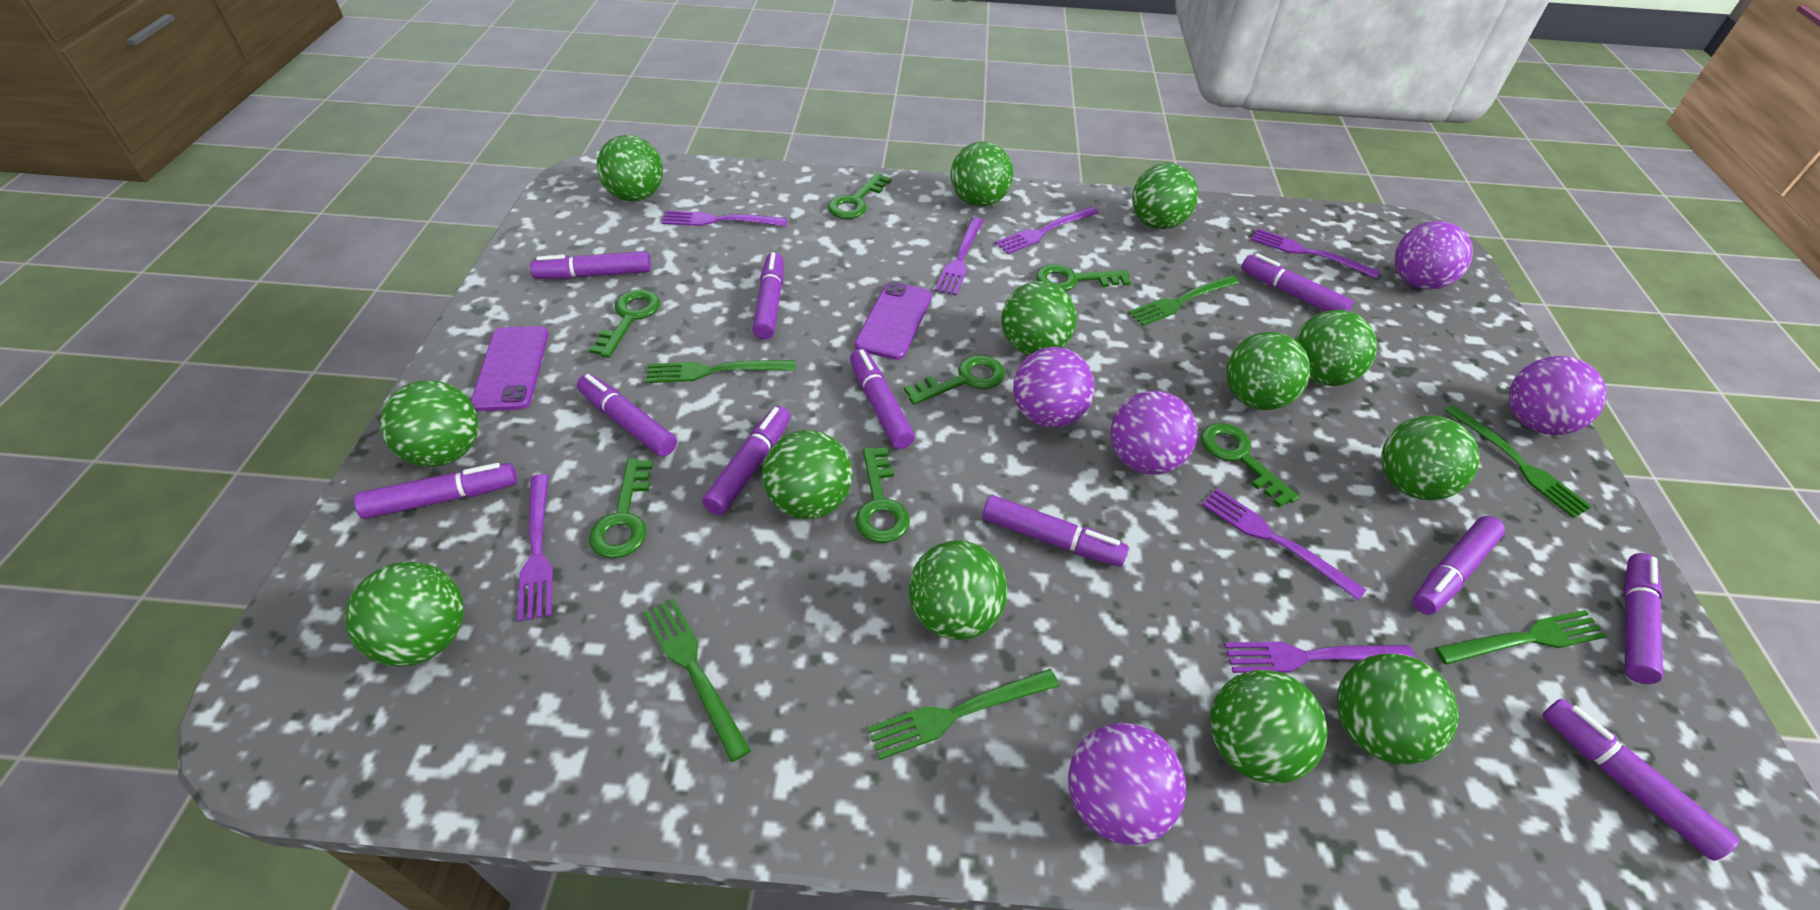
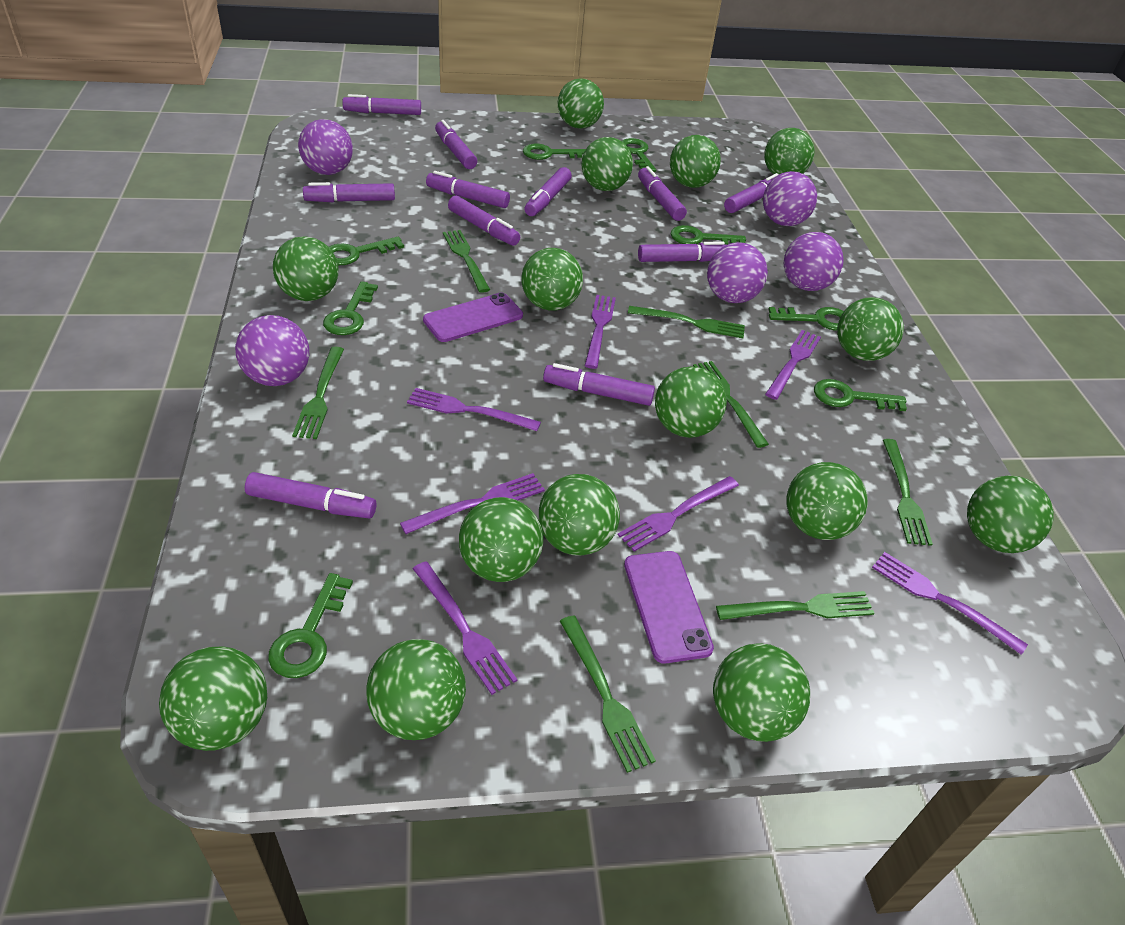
green ball: [345,562,464,667] [380,380,479,467] [597,135,663,202] [762,430,852,519] [909,541,1008,640] [951,141,1013,207] [1001,281,1077,355] [1132,163,1198,229] [1210,670,1328,783] [1226,332,1310,410] [1295,310,1377,386] [1337,653,1459,765] [1381,415,1480,500] = 13 -> [159,646,267,751] [273,236,338,301] [366,639,466,740] [459,497,543,582] [521,248,583,311] [539,474,620,556] [557,78,604,129] [581,137,633,191] [655,367,727,438] [670,135,721,188] [713,644,810,742] [764,128,815,174] [786,462,868,540] [837,297,904,361] [967,476,1054,553] = 15
green fork: [644,598,751,762] [646,360,796,383] [868,669,1059,760] [1128,275,1240,326] [1435,610,1607,665] [1445,405,1592,518] = 6 -> [292,347,344,439] [443,230,490,293] [560,615,656,773] [628,306,745,338] [693,361,769,448] [716,591,875,620] [883,439,933,546] = 7
green key: [589,290,660,358] [589,459,653,558] [828,173,891,219] [855,447,910,543] [904,355,1005,405] [1036,264,1131,291] [1201,423,1299,508] = 7 -> [268,573,353,678] [323,281,378,335] [329,237,404,265] [523,144,586,160] [622,138,656,172] [671,225,746,245] [768,307,844,331] [814,379,907,411] = 8

